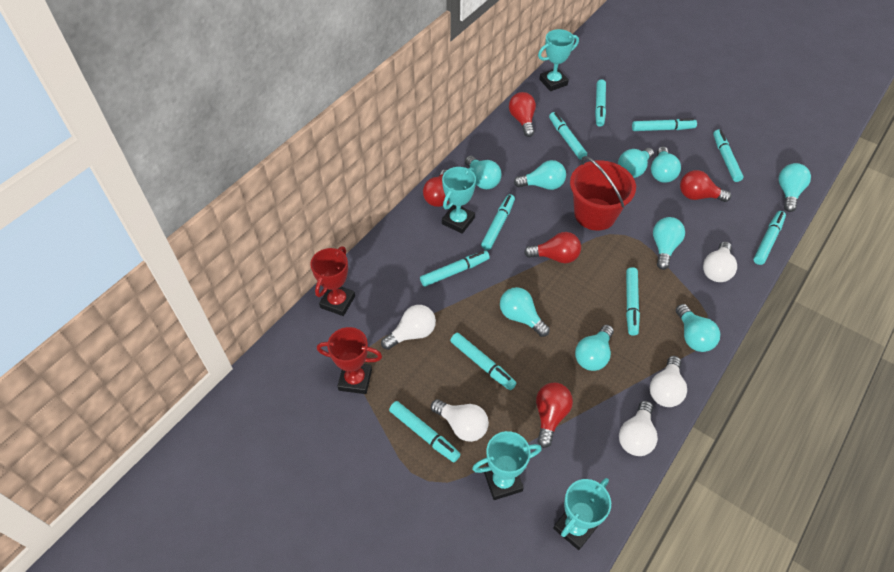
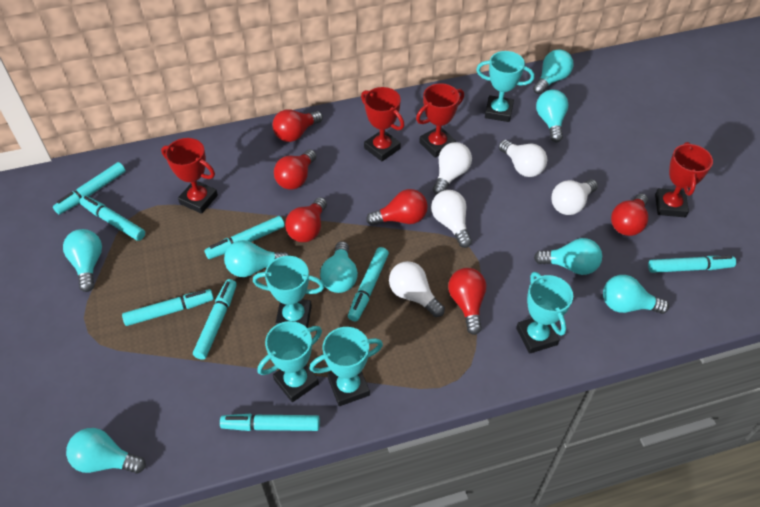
red bucket: [570,156,636,231] = 1 -> none = 0
red light bulb: [423,169,449,207] [509,92,536,137] [524,232,581,263] [536,383,573,448] [680,170,731,202] = 5 -> [272,109,323,142] [274,149,317,190] [285,197,327,242] [366,189,428,226] [448,268,486,335] [611,194,648,236] = 6
red trophy: [310,246,355,316] [317,327,382,394] = 2 -> [161,138,218,214] [361,87,404,161] [416,83,464,158] [655,142,713,217] = 4
turquoise light bulb: [465,156,501,189] [500,287,550,337] [514,160,566,190] [575,325,614,371] [618,148,654,178] [651,147,681,183] [653,217,685,270] [676,304,720,352] [779,163,811,212] = 9 -> [63,229,102,292] [66,428,146,474] [224,240,290,277] [320,241,358,293] [533,49,573,94] [534,238,602,275] [536,89,569,142] [603,275,669,314] = 8
turquoise marker: [389,401,461,462] [420,251,490,287] [450,333,517,390] [481,194,515,250] [549,112,587,160] [595,79,606,127] [626,267,640,336] [632,118,697,131] [713,130,744,182] [753,211,786,265] = 10 -> [53,162,126,215] [80,196,145,241] [122,289,214,326] [193,279,237,360] [204,216,285,259] [220,414,320,431] [348,247,389,321] [648,256,736,273] = 8
turquoise trophy: [442,167,476,234] [472,431,542,500] [538,29,579,91] [553,478,611,550] = 4 -> [253,256,325,328] [258,321,322,402] [309,327,383,406] [476,51,534,122] [516,272,573,354] = 5

